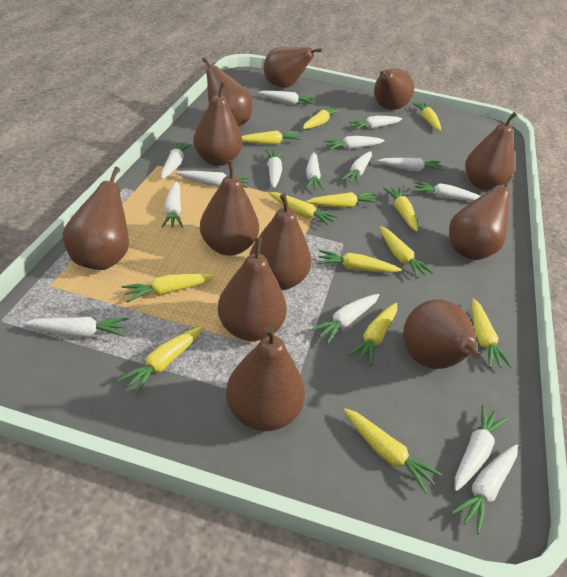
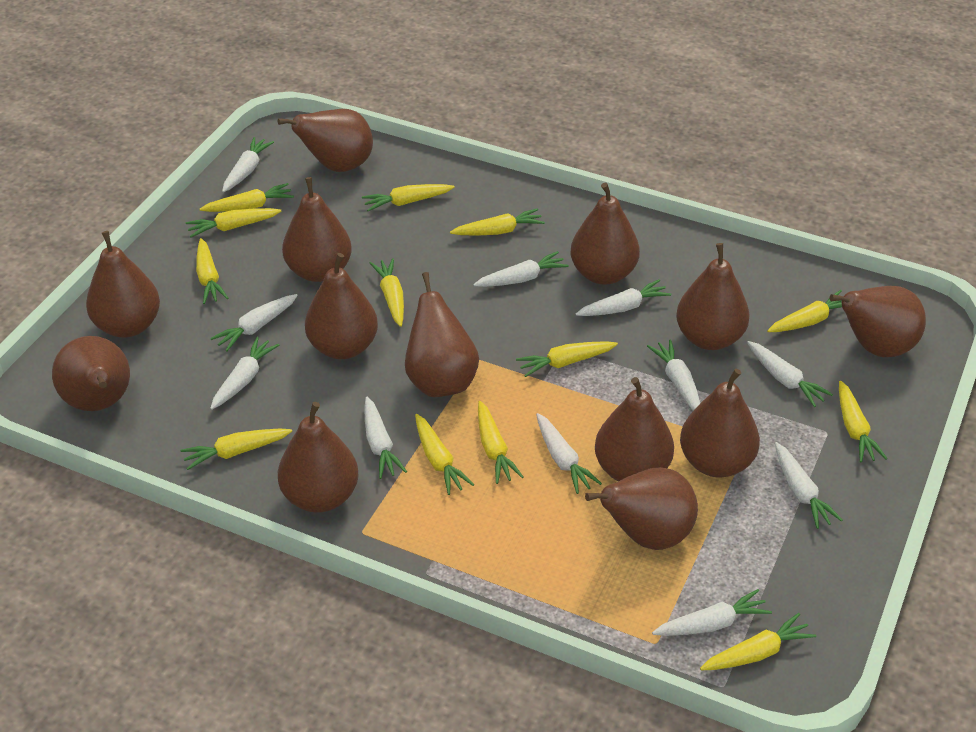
brown pear: [63,167,129,270] [193,81,243,166] [200,160,259,256] [202,57,253,127] [218,237,287,341] [226,325,305,431] [250,193,311,290] [264,47,323,88] [374,69,414,110] [403,299,481,369] [449,176,514,260] [465,112,517,190] = 12 -> [52,336,130,411] [86,231,160,338] [278,109,373,172] [278,402,359,512] [282,177,352,282] [305,253,378,359] [405,272,479,397] [571,183,640,284] [585,467,698,550] [595,377,674,481] [676,243,750,350] [680,369,760,478] [829,286,926,357] = 13
white carrot: [22,317,129,337] [161,141,192,179] [162,181,183,228] [176,171,250,188] [258,91,316,105] [265,149,282,188] [306,152,324,191] [310,294,379,344] [324,136,385,150] [342,151,372,185] [348,116,402,130] [378,158,444,171] [414,181,481,201] [451,444,518,534] [455,404,508,491] = 15 -> [210,294,298,352] [210,337,279,410] [222,137,274,193] [365,397,407,479] [473,251,569,287] [536,413,602,494] [576,279,671,316] [647,339,700,411] [652,589,772,636] [747,341,833,407] [775,442,843,529] = 11

